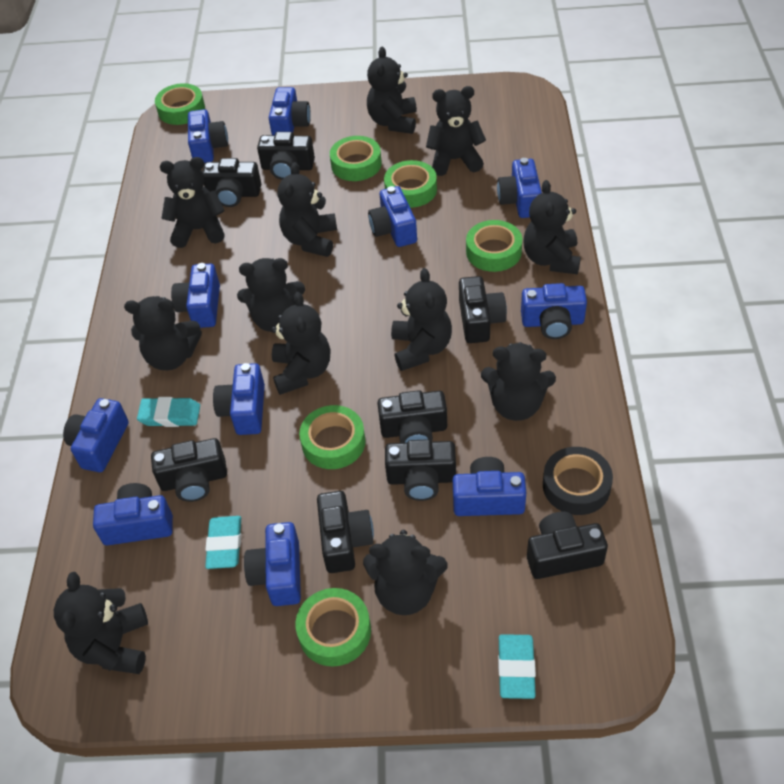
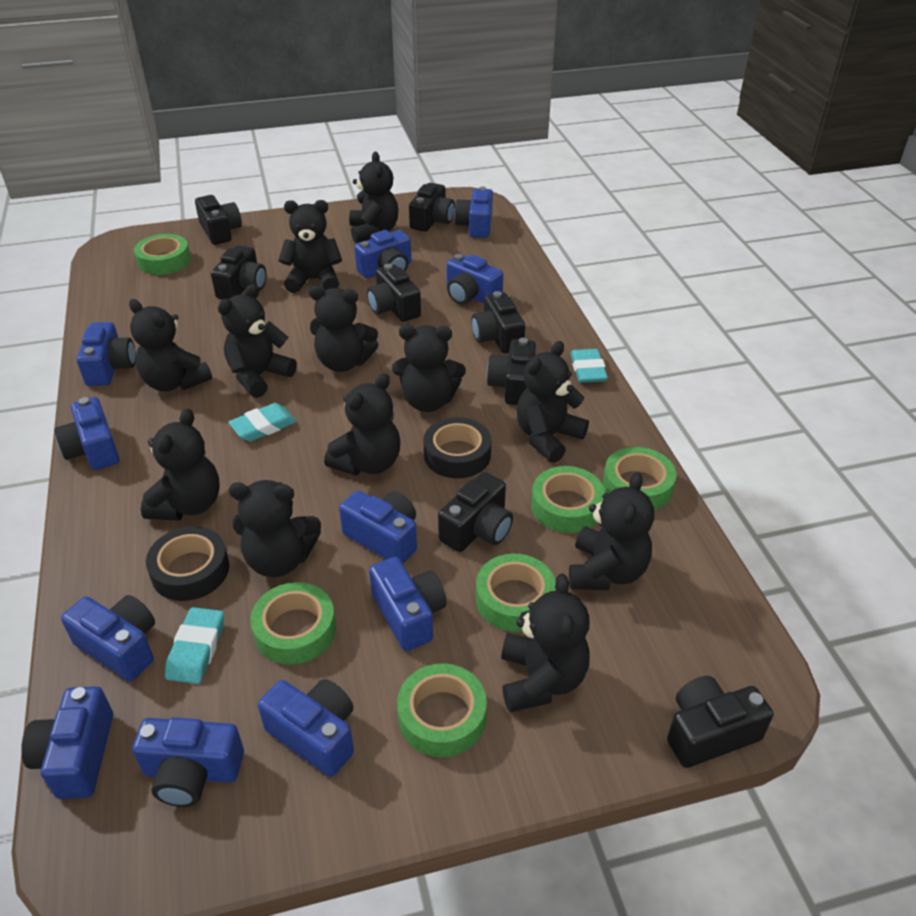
black tape: [543,447,613,515] = 1 -> [146,526,229,601] [423,417,492,478] = 2

